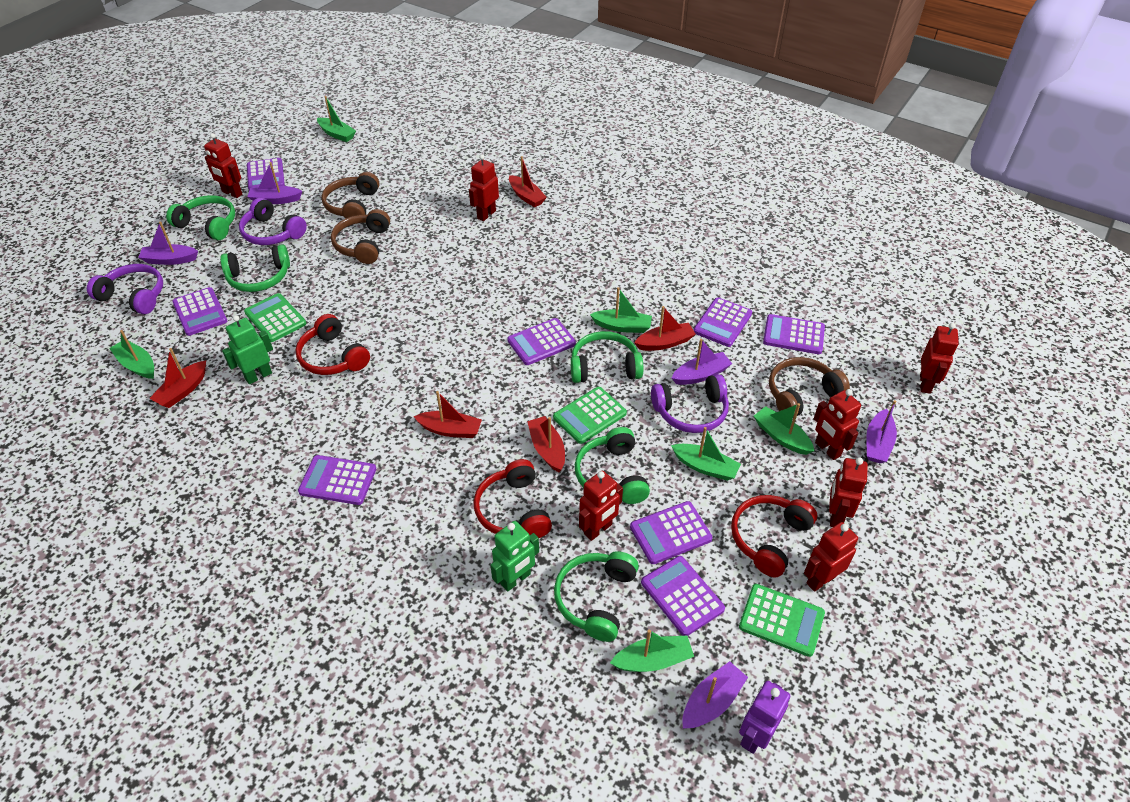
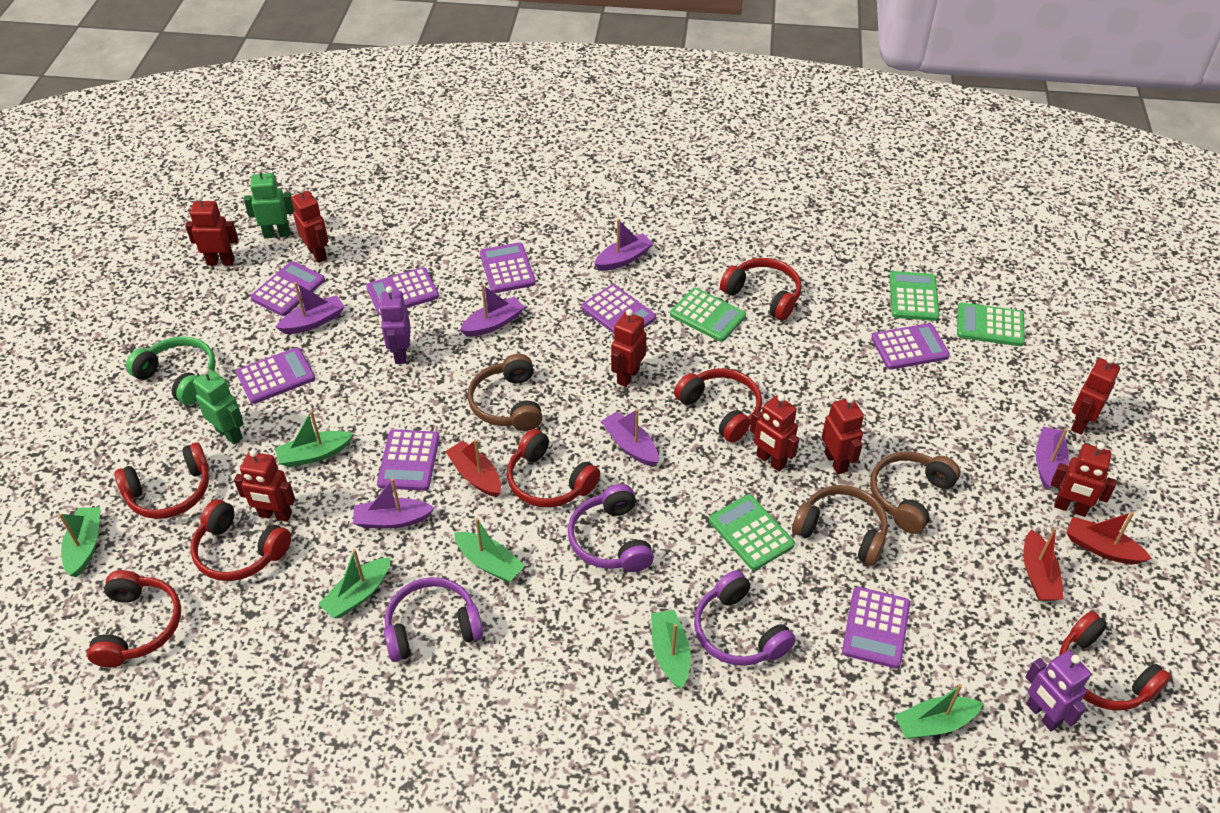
green calculator: [244,293,306,342] [553,387,627,444] [739,584,825,657] = 3 -> [670,288,746,342] [709,494,795,570] [889,271,940,321] [957,303,1025,346] = 4
green headphones: [166,195,235,240] [220,244,290,292] [554,551,639,642] [571,331,643,383] [575,427,650,504] = 5 -> [126,336,216,405] = 1
purple boat: [138,221,198,265] [247,162,303,204] [672,339,732,385] [682,661,748,728] [866,400,897,463] = 5 -> [276,282,345,334] [353,478,434,529] [460,284,525,337] [594,219,654,271] [601,409,658,466] [1036,427,1069,490] = 6
purple robot: [739,681,790,754] = 1 -> [379,286,410,364] [1026,651,1091,731] = 2
red boat: [149,348,206,408] [413,391,482,438] [509,156,547,207] [527,416,565,472] [634,306,695,351] = 5 -> [445,439,501,497] [1023,527,1064,601] [1066,512,1152,564] = 3
red headphones: [296,314,370,375] [474,459,552,538] [731,495,817,577] = 3 -> [87,570,181,667] [115,442,209,519] [190,500,291,581] [507,429,600,507] [674,368,762,443] [720,258,802,321] [1059,611,1171,710] = 7
red robot: [204,133,242,198] [469,154,499,221] [579,470,623,541] [804,522,858,592] [814,389,861,460] [829,457,868,527] [920,323,959,394] = 7 -> [185,194,238,265] [234,449,295,522] [291,186,329,263] [611,309,646,387] [750,394,799,472] [822,396,864,474] [1051,442,1117,517] [1071,356,1120,435] = 8

